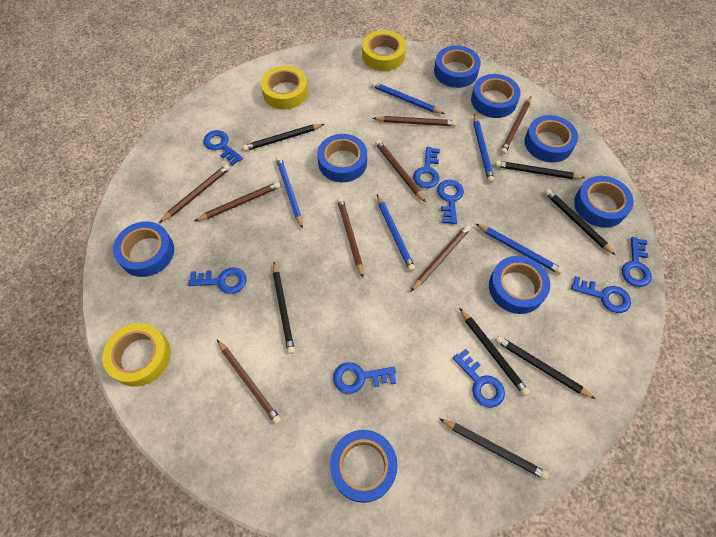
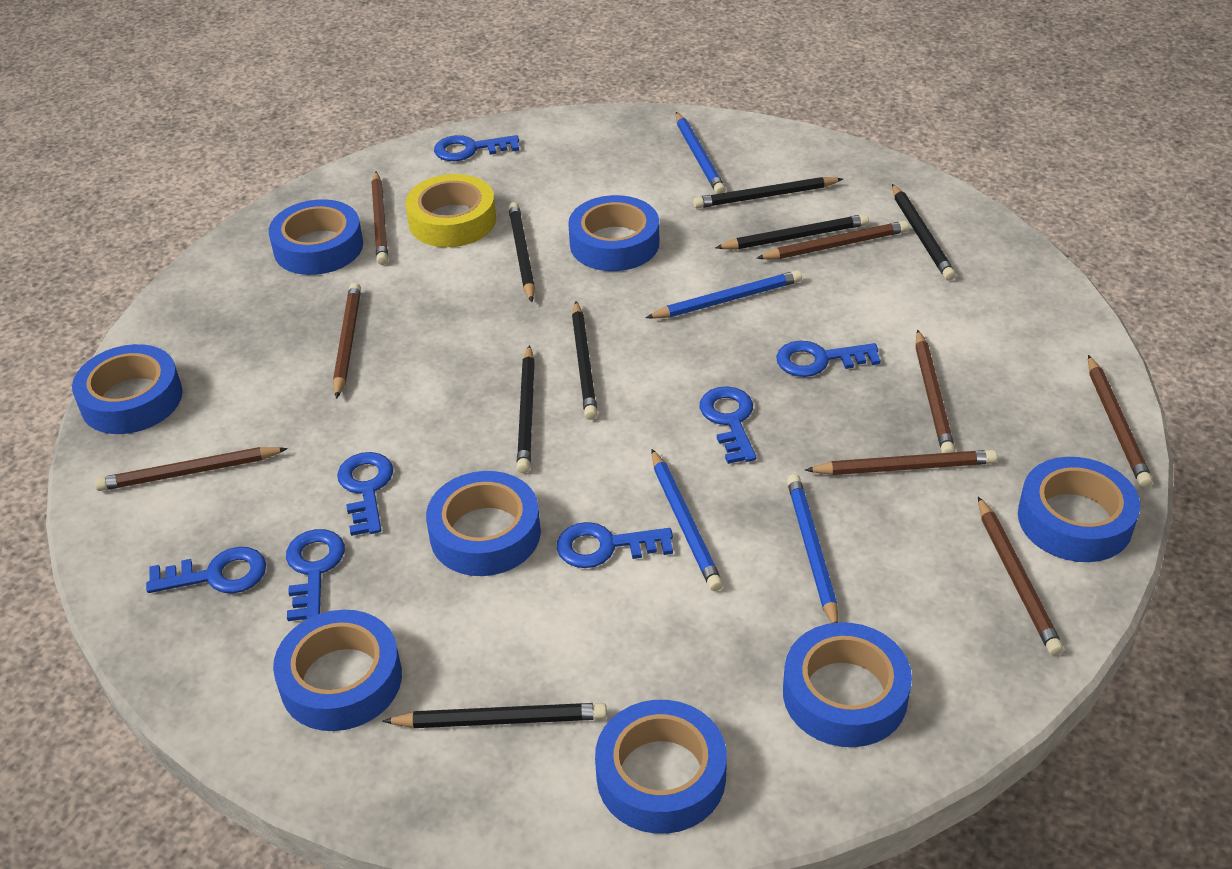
blue key: [188,267,247,294] [203,130,243,166] [333,362,396,394] [413,147,440,188] [437,179,464,224] [453,349,505,408] [571,276,631,313] [622,237,652,287] = 8 -> [146,547,266,593] [286,529,345,621] [337,452,393,536] [434,135,519,161] [557,522,673,568] [699,386,757,464] [776,341,881,377] = 7
blue pencil: [276,156,303,229] [371,82,445,114] [377,194,415,271] [474,114,494,183] [476,224,563,274] = 5 -> [646,270,802,319] [652,449,723,591] [676,112,726,194] [787,474,838,623] = 4
yellow tape: [102,323,171,387] [261,66,308,109] [362,30,406,71] = 3 -> [405,174,496,247] = 1

